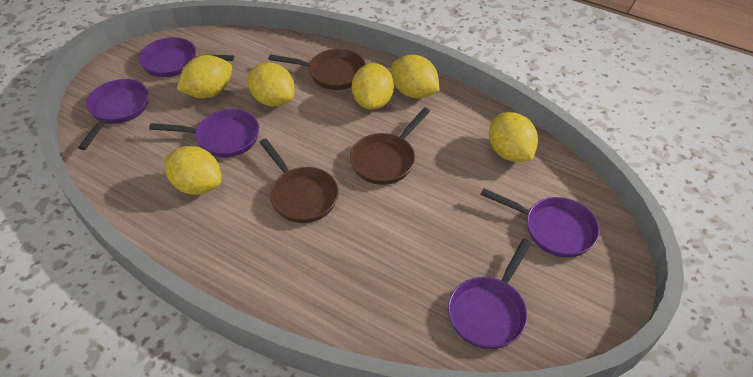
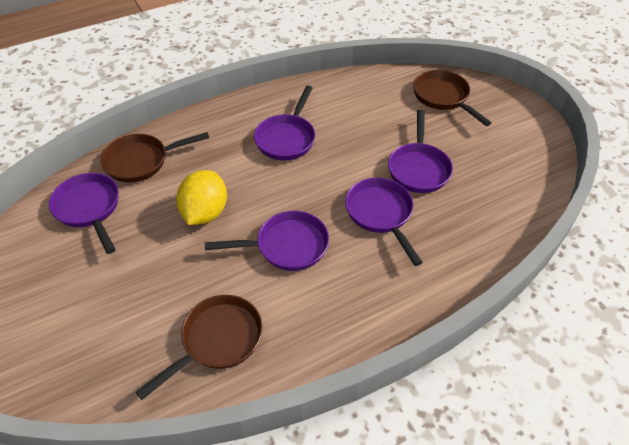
yellow lemon: [165,146,221,195] [177,55,232,98] [248,62,295,107] [352,63,394,110] [391,55,439,99] [489,112,538,162] = 6 -> [176,170,227,225] = 1

